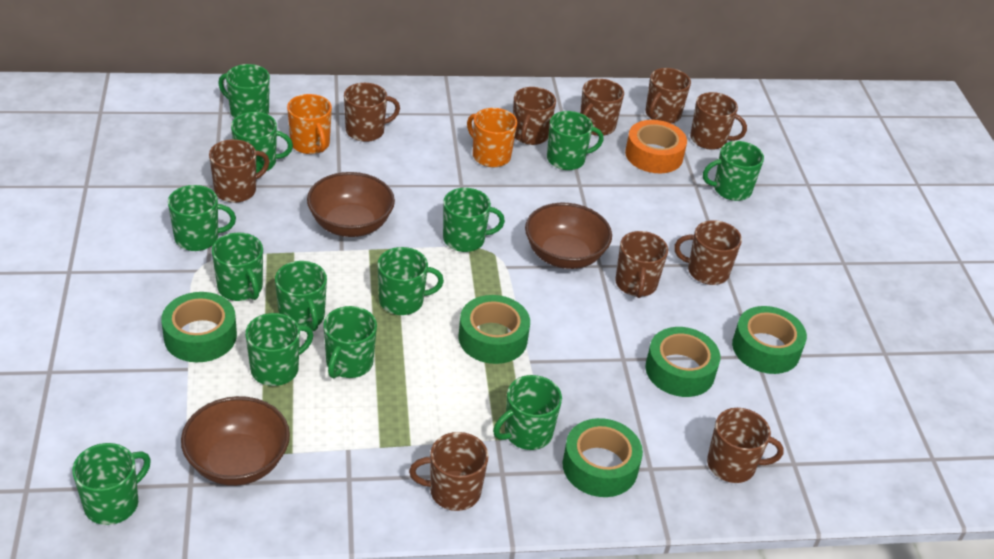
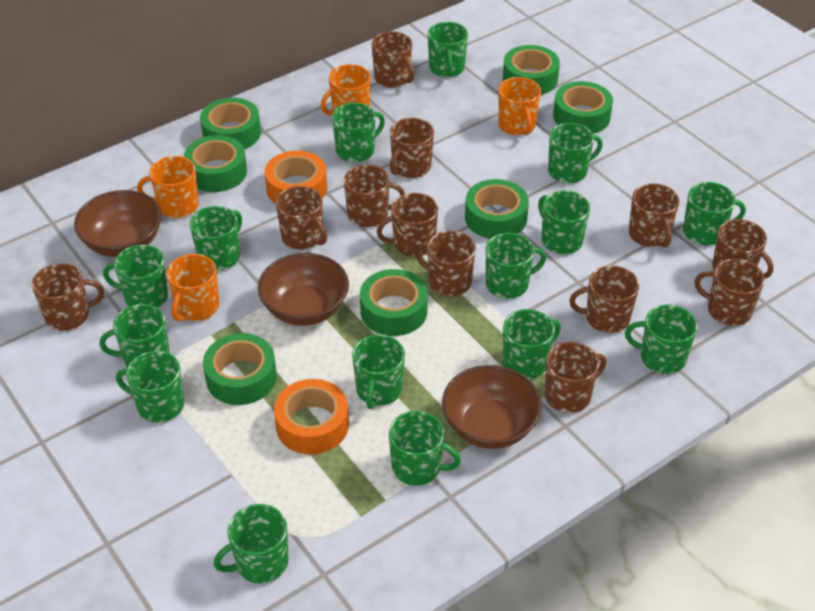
brown mug: [209,139,270,203] [344,83,400,142] [409,432,489,511] [513,87,556,145] [580,79,624,136] [615,231,668,298] [646,68,691,124] [674,220,742,285] [690,92,747,150] [707,408,784,483] = 10 -> [32,263,104,331] [276,186,327,250] [344,165,405,227] [372,31,415,88] [376,193,438,257] [390,118,434,178] [415,231,476,297] [545,342,607,413] [569,265,639,333] [629,183,680,248] [695,259,765,326] [712,219,773,279] = 12
green mug: [72,443,151,525] [168,185,236,251] [212,232,263,301] [218,64,270,118] [231,112,293,173] [245,313,313,386] [275,261,327,331] [323,306,377,379] [378,247,444,315] [443,188,505,252] [493,375,562,450] [547,111,604,170] [703,141,764,201] = 13 -> [100,304,170,367] [103,245,168,308] [116,351,184,423] [190,206,242,271] [213,504,289,584] [332,103,385,162] [352,335,405,409] [389,411,461,486] [428,22,468,77] [486,233,546,299] [503,309,561,379] [538,190,590,254] [548,123,603,183] [625,304,698,374] [683,182,746,245] = 15
green tape: [161,292,237,362] [458,295,530,364] [563,418,643,497] [645,327,720,397] [732,306,807,374] = 5 -> [184,135,247,192] [200,98,261,149] [203,333,277,405] [360,269,428,336] [465,179,529,239] [503,45,560,95] [553,81,613,134] = 7
orange mug: [287,94,332,154] [467,108,517,167] = 2 -> [137,156,199,218] [167,254,219,321] [321,64,371,115] [498,77,541,135] = 4
orange tape: [625,120,687,173] = 1 -> [264,151,327,204] [274,379,349,455] = 2

